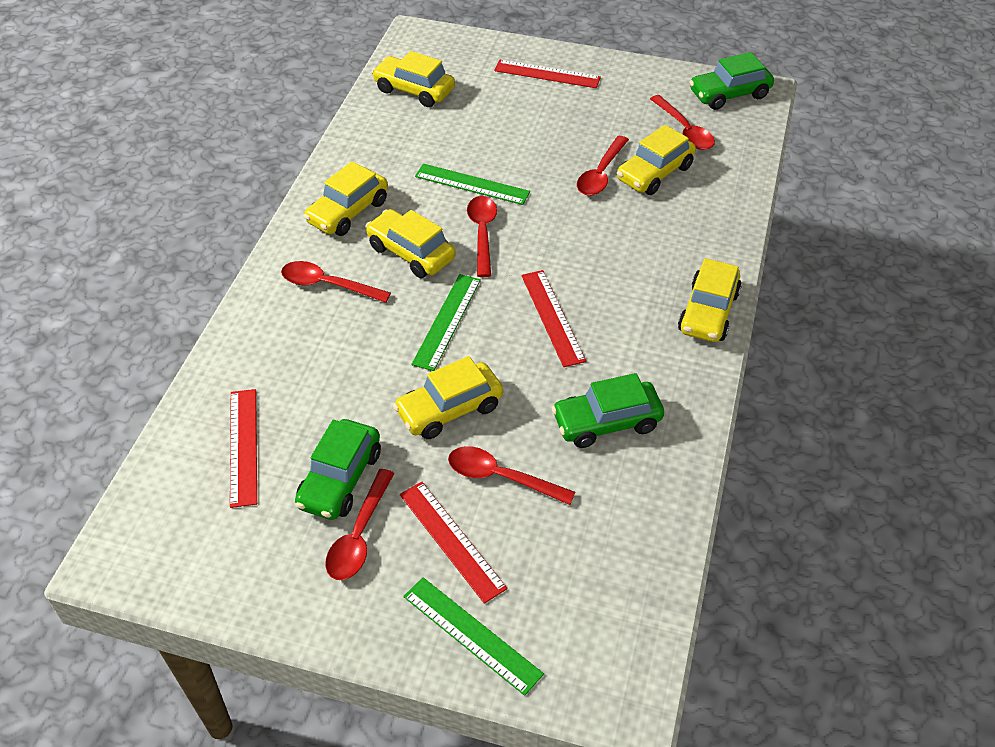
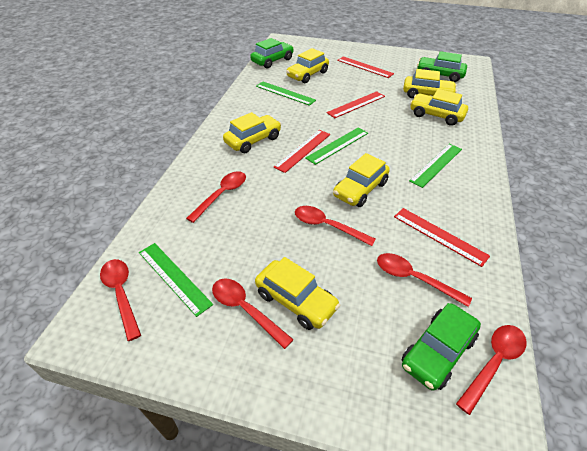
green ruler: [403,577,544,696] [412,274,481,371] [415,164,530,205] = 3 -> [139,243,213,317] [256,81,316,106] [305,128,368,165] [409,144,462,188] = 4

